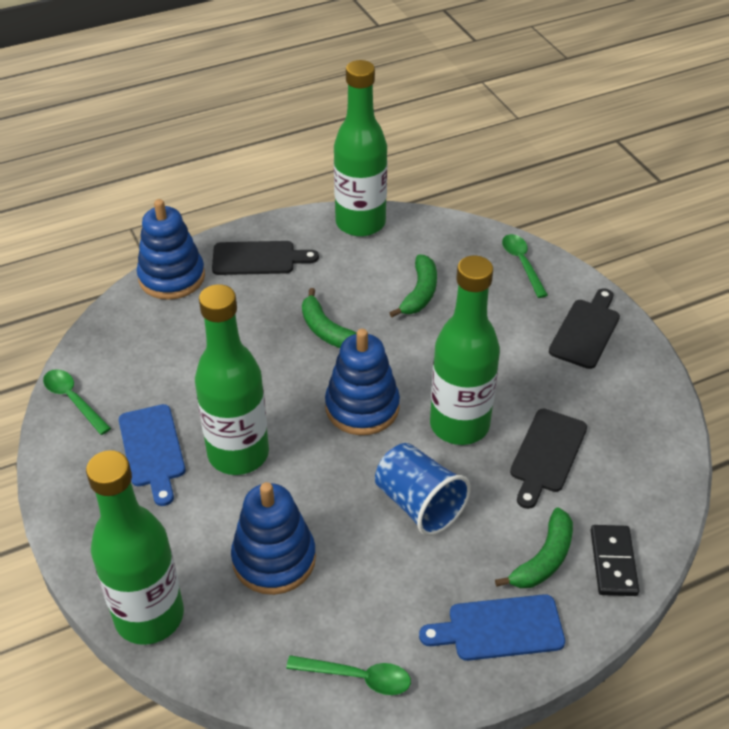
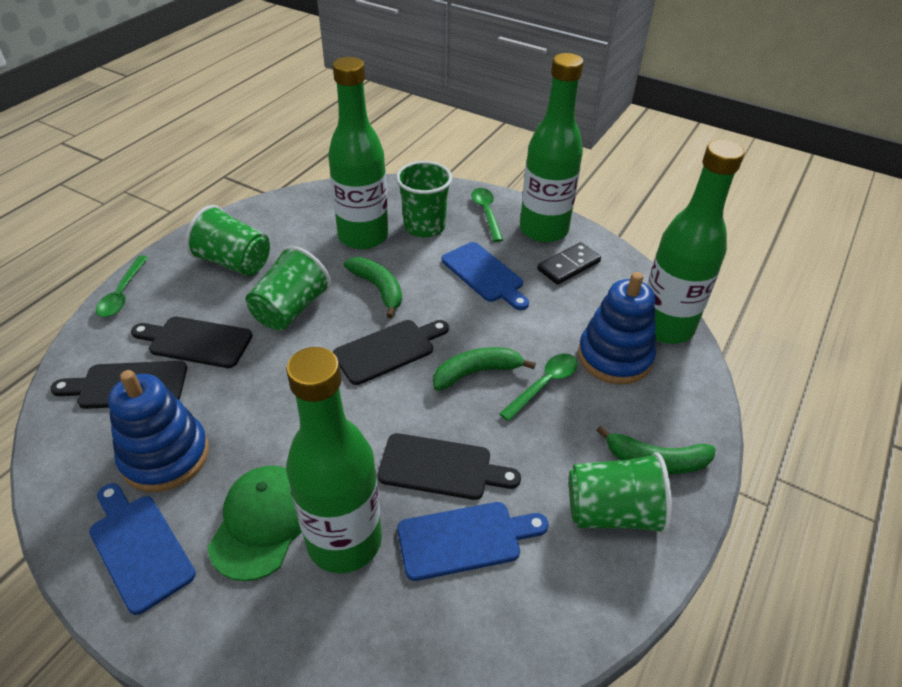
black cutting board: [212,241,319,275] [510,408,587,509] [549,288,620,369] = 3 -> [50,361,187,409] [131,317,253,368] [333,320,449,385] [378,433,521,500] = 4
blue cup: [375,443,471,536] = 1 -> none = 0
blue cutting board: [119,404,185,506] [419,594,565,661] = 2 -> [89,483,196,615] [397,502,549,581] [442,242,529,310] = 3
blue stacking toy: [137,199,205,300] [231,482,316,595] [325,329,400,435] = 3 -> [108,370,209,492] [578,272,656,384] = 2
green cap: none = 0 -> [208,465,302,581] = 1
green cup: none = 0 -> [186,205,270,276] [245,246,331,330] [396,161,452,237] [569,452,672,535] = 4

